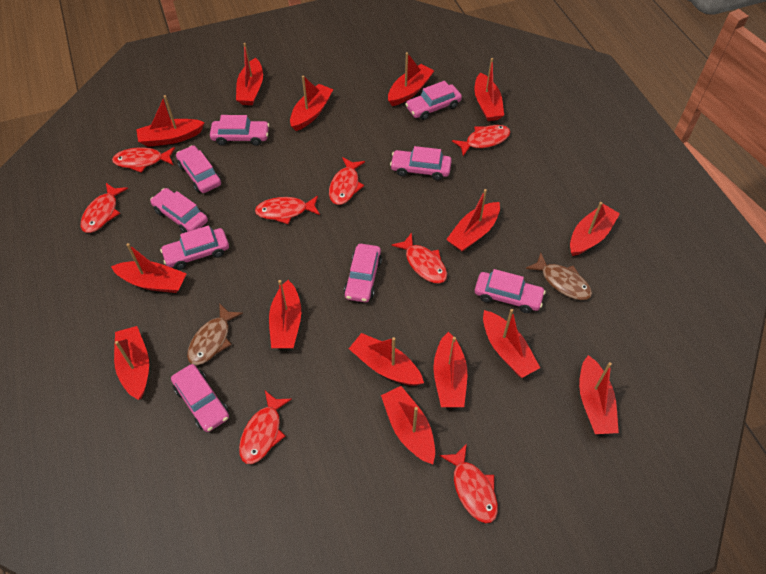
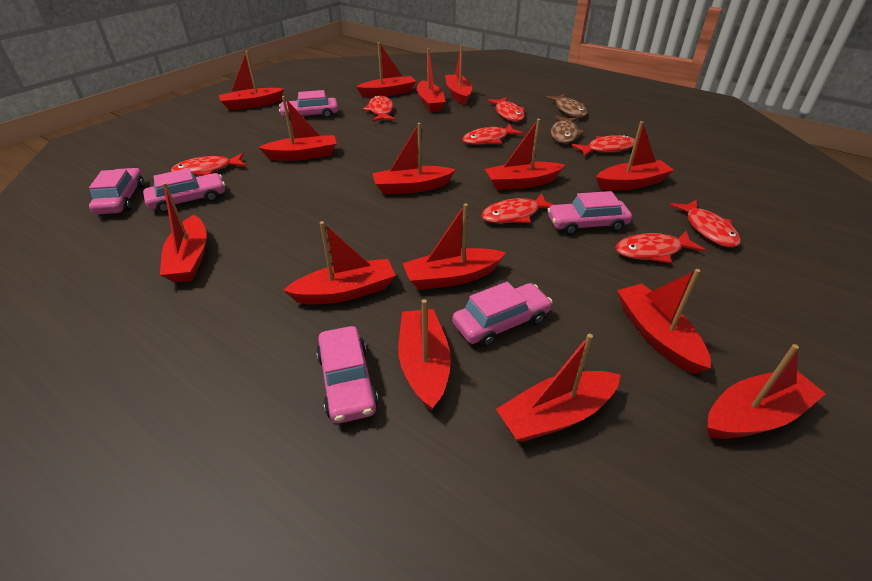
pink car: [150,188,208,233] [160,225,229,270] [171,364,229,432] [176,145,221,193] [210,115,269,146] [344,244,382,302] [390,146,452,181] [405,81,462,120] [475,269,545,313] = 9 -> [89,168,145,214] [143,168,225,213] [279,90,338,121] [316,326,378,424] [452,282,552,347] [547,191,632,235] = 6

